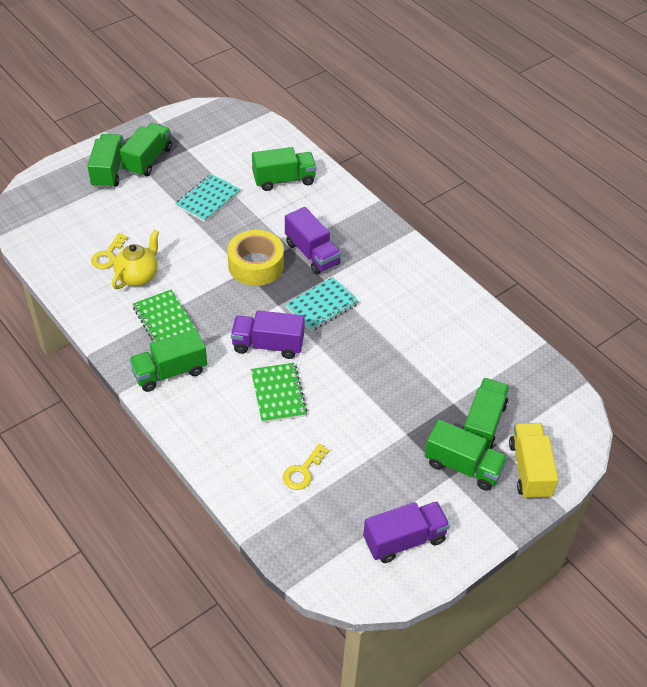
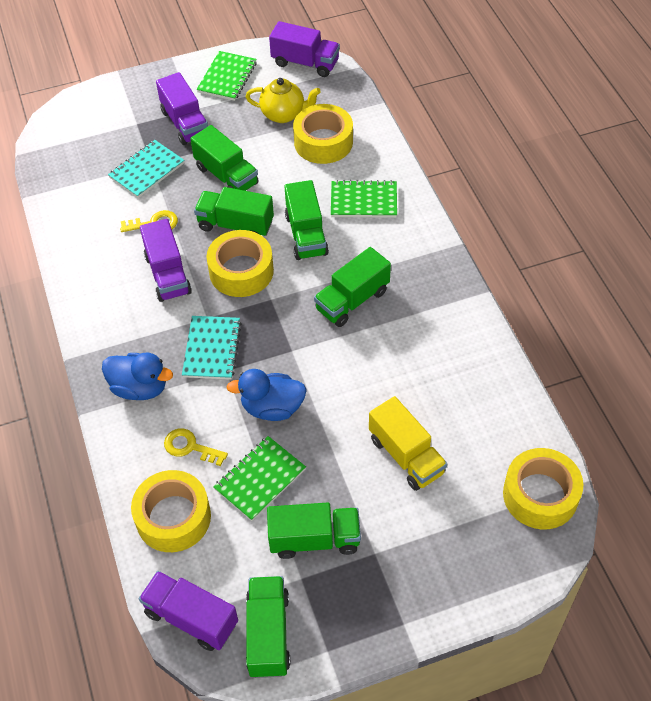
blue duck: none = 0 -> [102,352,173,400] [226,369,307,421] = 2
green notebook: [133,290,196,342] [251,363,307,423] = 2 -> [197,51,257,101] [214,436,306,521] [331,180,397,218] = 3
purple truck: [231,310,305,359] [285,207,341,275] [363,501,450,563] = 3 -> [139,571,238,651] [140,219,192,302] [156,72,208,145] [269,21,340,77] = 4
yellow tape: [227,230,284,286] = 1 -> [131,470,211,552] [206,230,274,297] [293,104,353,164] [503,448,583,529] = 4

